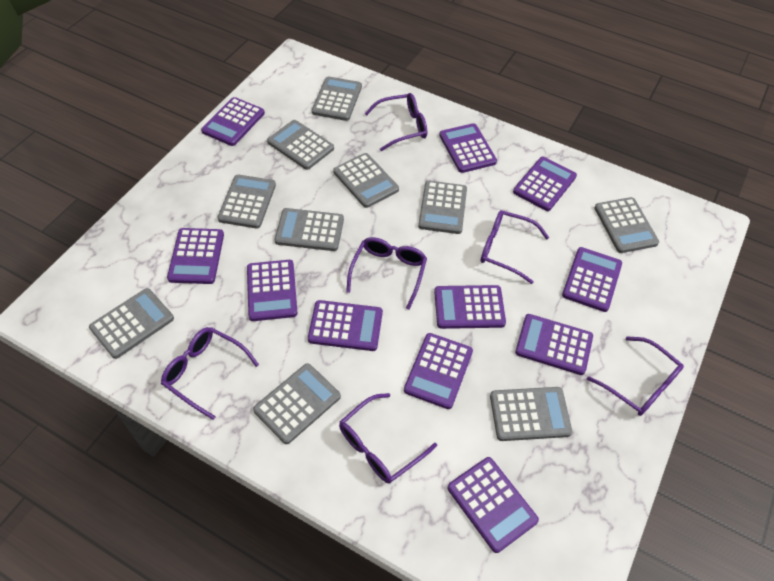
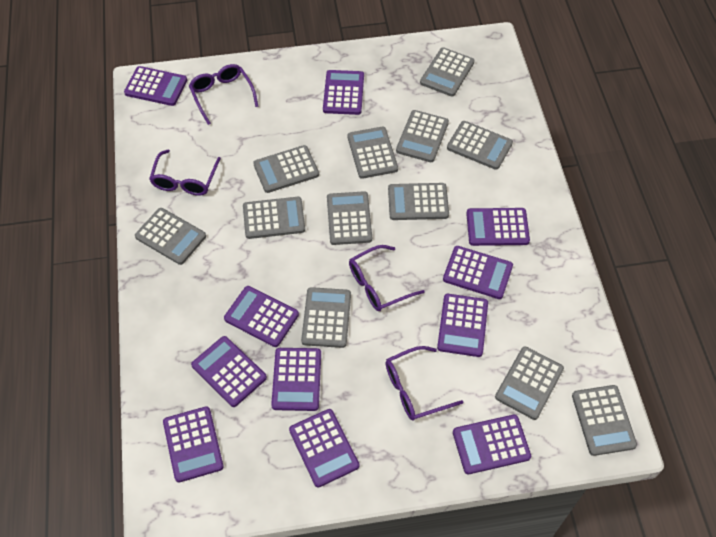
grey calculator: [89,288,174,359] [217,175,276,228] [253,363,341,444] [267,120,334,170] [275,208,344,251] [312,76,362,121] [333,153,399,208] [418,181,467,234] [490,387,572,441] [595,197,659,253] = 10 -> [135,208,206,265] [243,197,305,239] [253,145,319,193] [301,287,351,348] [327,191,372,245] [348,127,398,179] [388,183,449,220] [396,110,449,162] [420,47,475,96] [447,121,513,170] [495,346,564,420] [572,385,637,456] = 12
purple glasses: [161,327,259,420] [339,393,437,484] [346,237,427,310] [365,93,427,151] [481,210,549,284] [587,337,684,416] = 6 -> [149,150,221,196] [189,64,259,125] [349,245,425,311] [386,346,463,421] = 4

